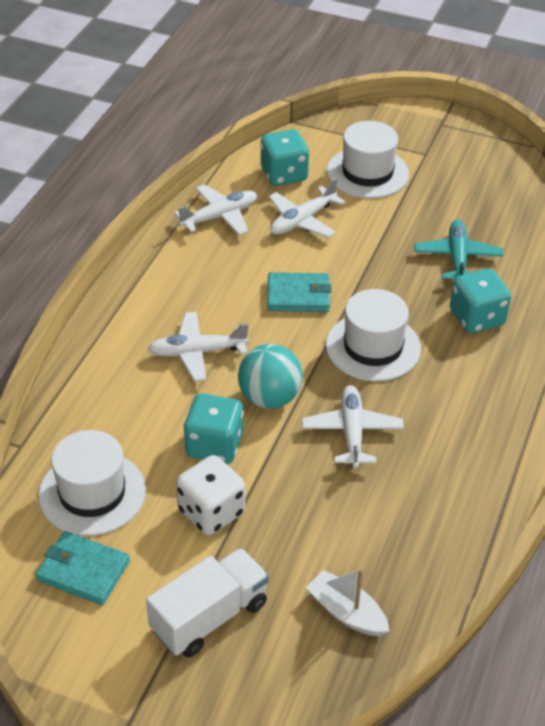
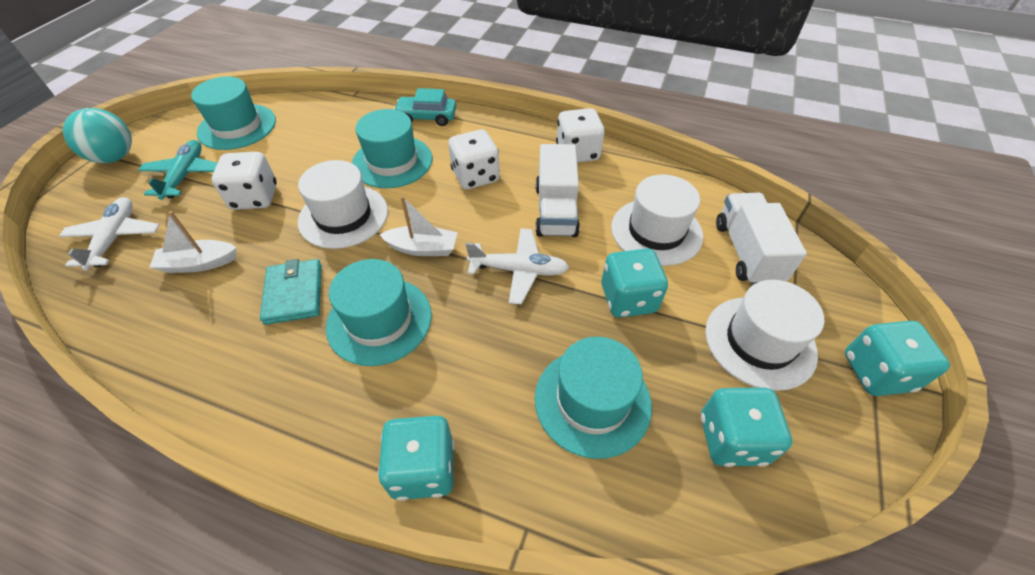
turquoise car: none = 0 -> [394,88,456,126] = 1
turquoise dice: [183,393,244,464] [260,129,309,186] [450,268,511,333] = 3 -> [378,416,454,501] [601,248,668,318] [701,388,792,467] [845,321,950,396] = 4
turquoise hat: none = 0 -> [191,76,276,150] [326,259,432,366] [352,109,432,188] [535,337,652,459] = 4
turquoise wallet: [36,531,130,605] [267,272,332,312] = 2 -> [260,259,322,325] = 1
white boat: [306,568,390,636] = 1 -> [149,211,237,273] [379,196,458,256] = 2
white dice: [176,455,245,535] = 1 -> [212,152,277,210] [448,130,500,189] [556,108,604,162] = 3
white plane: [148,312,249,381] [174,184,257,235] [269,178,345,238] [302,385,404,468] = 4 -> [59,197,159,271] [465,228,569,305] = 2
white truck: [146,548,269,657] = 1 -> [535,144,580,237] [716,193,807,285] = 2

